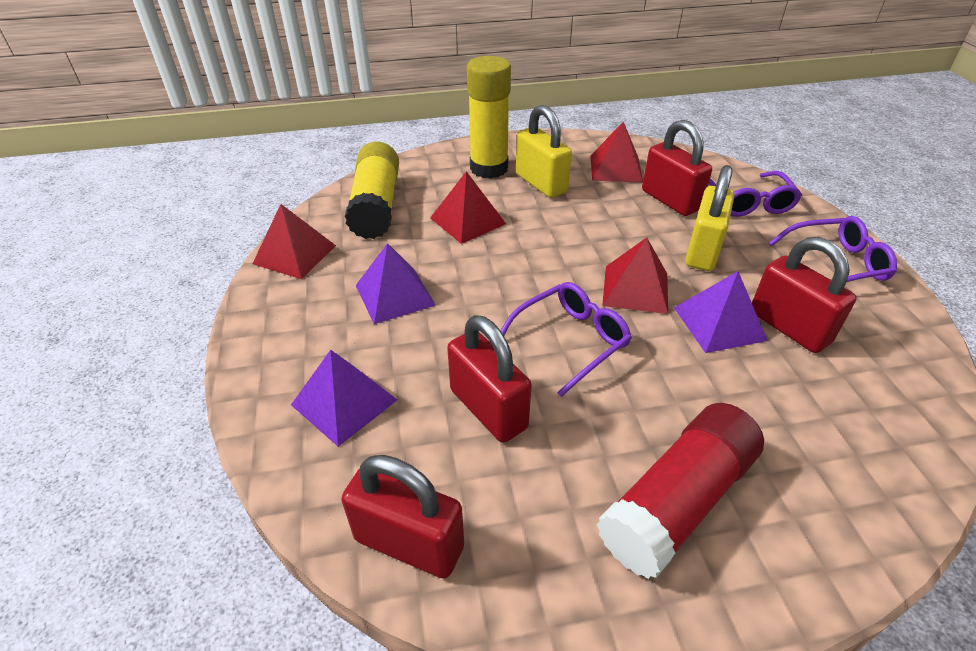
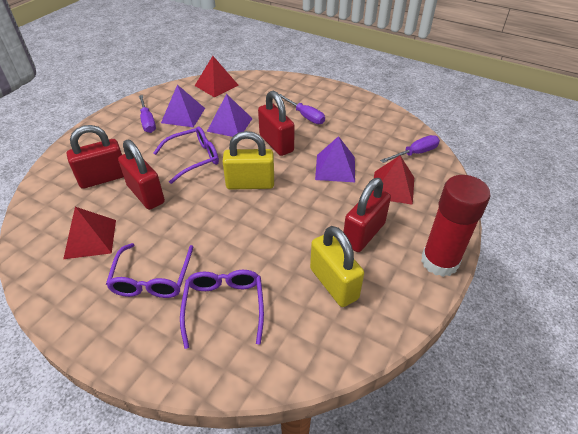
purple screwdriver: none = 0 -> [139,95,156,133] [279,94,325,124] [380,135,440,163] = 3
red pyramid: [252,204,336,279] [430,171,506,244] [590,122,643,183] [602,237,668,314] = 4 -> [63,207,116,259] [195,56,239,97] [374,155,414,205] = 3
yellow glue stick: [345,142,399,239] [467,56,511,179] = 2 -> none = 0

